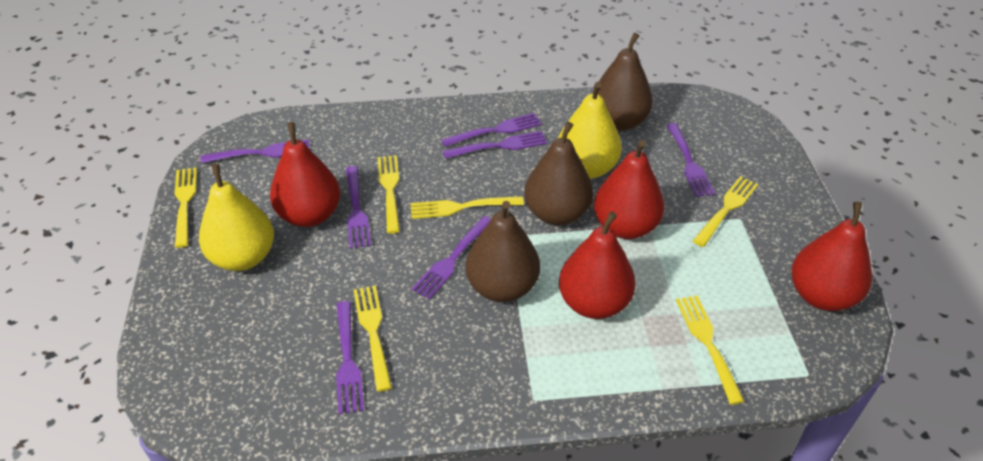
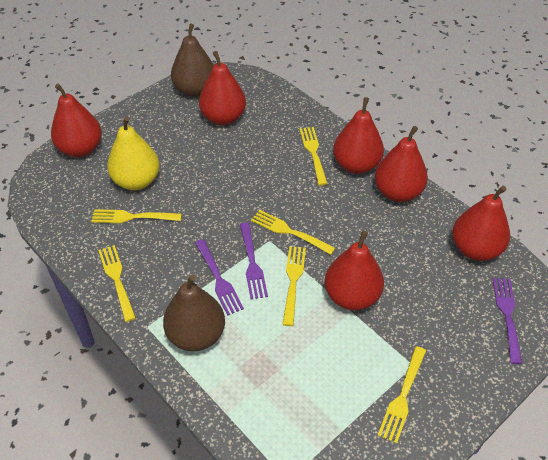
brown pear: [465,201,540,302] [524,122,593,226] [592,33,653,131] = 3 -> [163,275,225,351] [171,23,214,97] = 2
purple fork: [201,139,309,163] [336,301,364,414] [346,166,371,249] [411,216,491,300] [441,113,542,147] [443,131,547,159] [666,123,715,197] = 7 -> [195,239,244,316] [240,222,268,299] [493,278,522,364] = 3
red pear: [270,122,340,227] [559,212,636,319] [594,140,665,239] [792,202,872,311] = 4 -> [51,84,102,157] [199,51,246,125] [325,231,384,310] [333,97,384,174] [375,126,428,202] [452,186,510,261] = 6
yellow pear: [199,164,274,271] [558,82,622,179] = 2 -> [107,116,160,190] = 1

